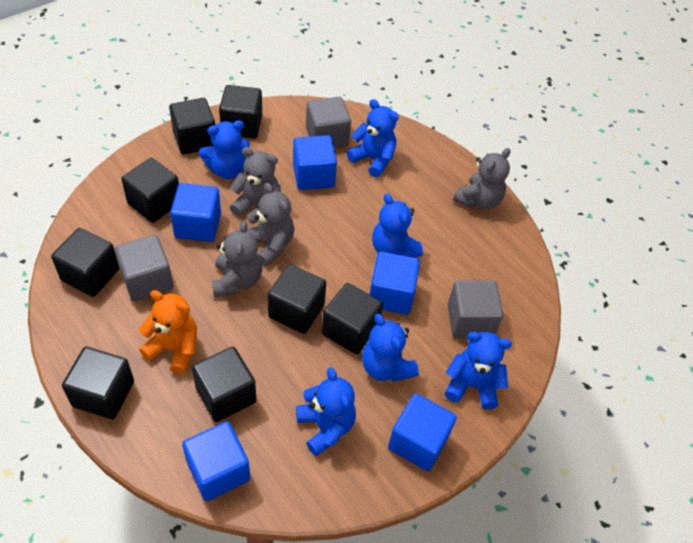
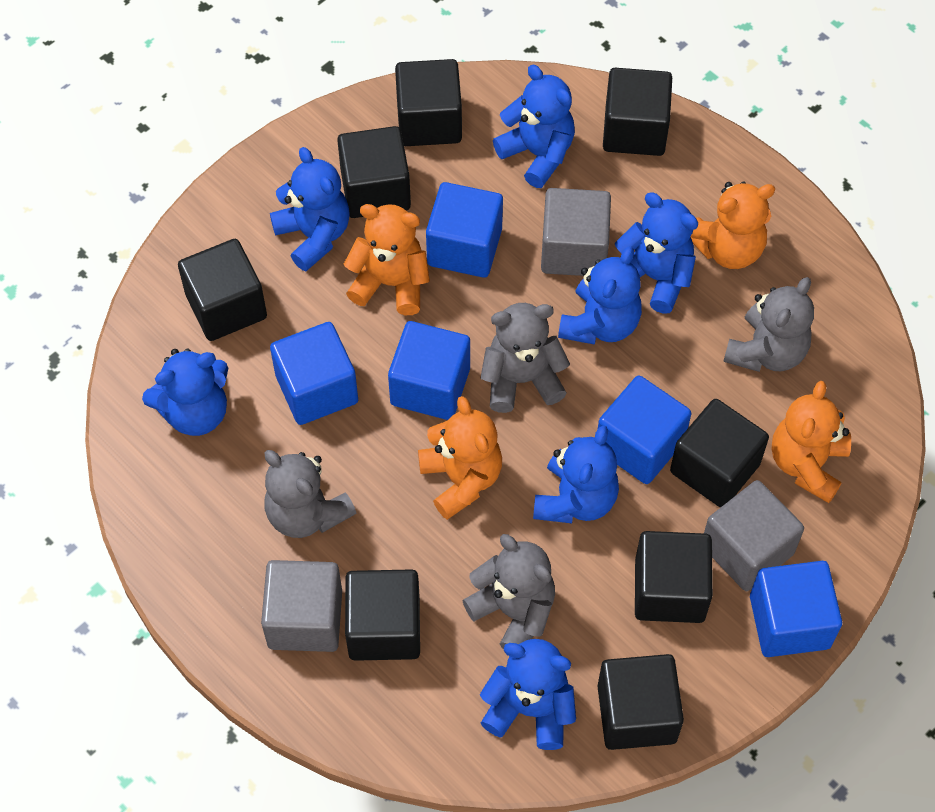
blue teddy bear: [199,120,250,179] [296,367,356,456] [347,99,399,177] [362,314,419,382] [372,193,423,258] [445,332,512,409] = 6 -> [142,349,228,436] [270,147,350,271] [480,639,576,750] [493,65,575,188] [533,426,619,523] [558,246,642,345] [615,192,698,314] = 7
orange teddy bear: [139,290,197,374] = 1 -> [343,204,430,315] [418,396,502,520] [691,182,775,269] [772,381,851,503] = 4

